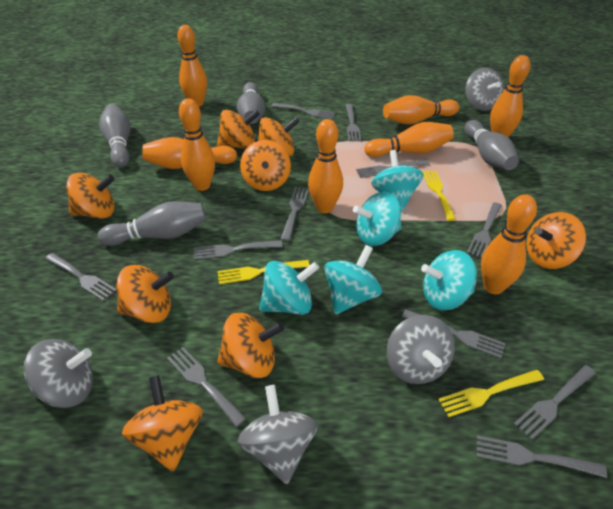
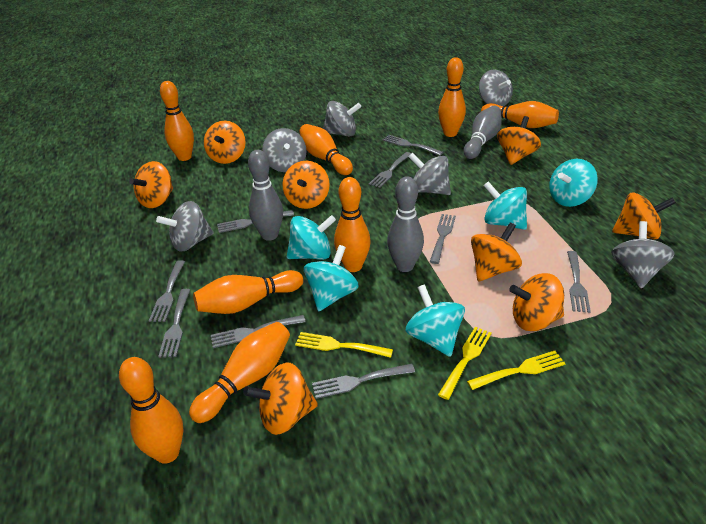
grey bowling pin: [98,201,206,246] [99,104,130,168] [237,82,265,124] [464,120,519,170] = 4 -> [248,150,283,241] [387,176,424,272] [463,106,502,159] = 3
grey fork: [45,253,116,301] [167,347,246,427] [194,240,282,260] [271,103,336,120] [281,187,309,241] [346,104,361,142] [356,160,430,178] [402,309,506,359] [467,202,502,258] [476,435,607,478] [514,365,596,440] = 11 -> [149,260,185,322] [158,289,190,358] [211,315,306,348] [217,210,294,233] [312,364,415,399] [369,152,411,188] [383,135,443,156] [430,214,456,264] [567,251,591,313] = 9
grey spinning top: [24,339,93,408] [238,385,318,484] [387,315,455,384] [465,68,504,111] = 4 -> [156,201,213,251] [262,128,307,172] [323,101,361,136] [409,153,451,195] [479,70,513,106] [611,221,675,288] = 6

